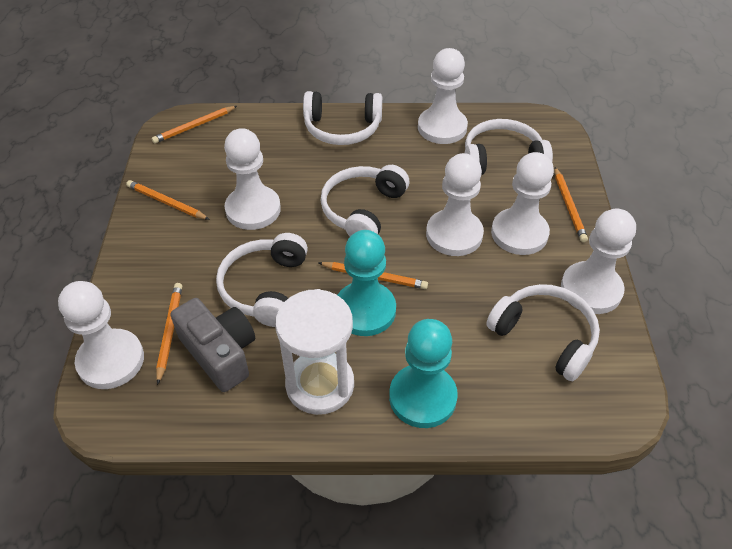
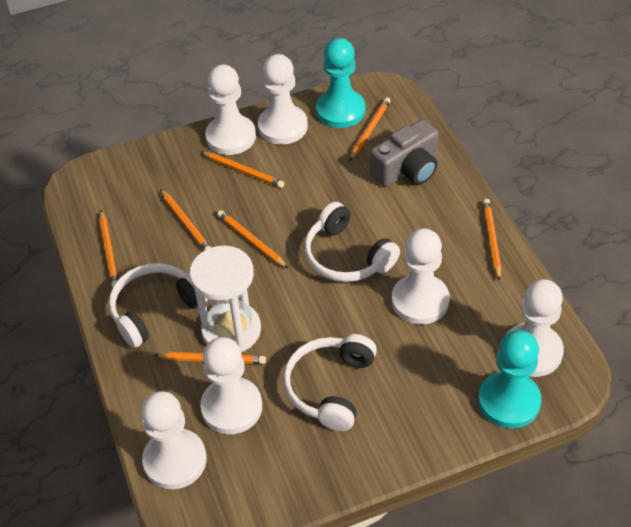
orange pencil: [126,180,210,220] [152,106,237,144] [156,283,182,385] [319,262,428,289] [555,167,588,242] = 5 -> [99,210,118,287] [154,352,266,364] [161,189,211,251] [201,152,284,188] [217,210,288,268] [349,97,391,161] [483,199,501,281] = 7
white headphones: [216,233,308,327] [303,91,382,145] [320,165,409,236] [465,119,553,175] [486,284,600,381] = 5 -> [109,263,208,348] [283,334,377,431] [304,202,400,282] = 3

